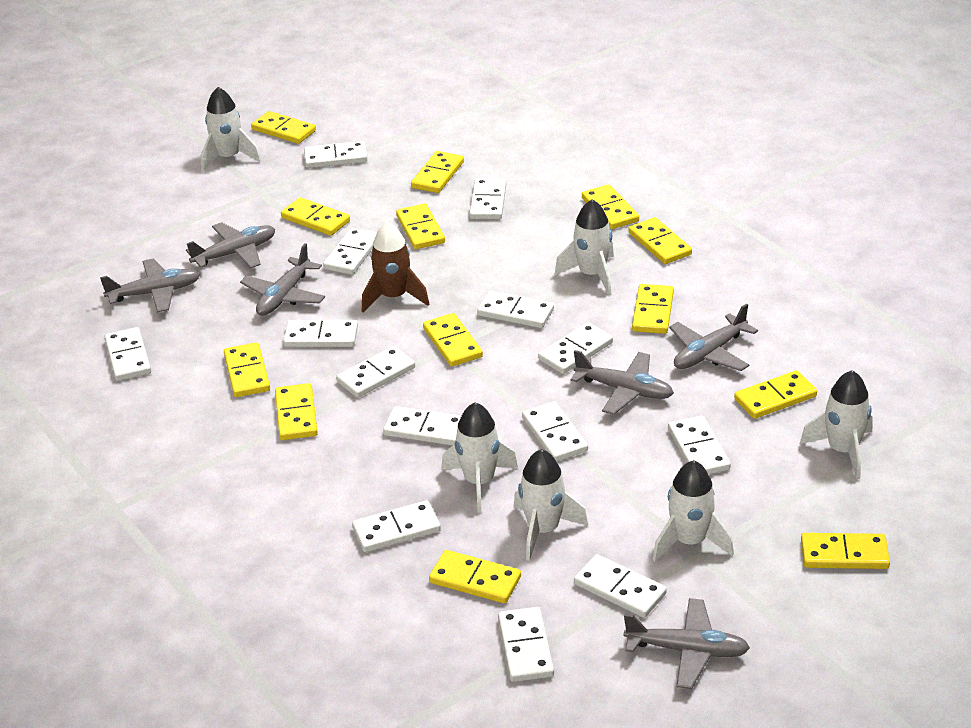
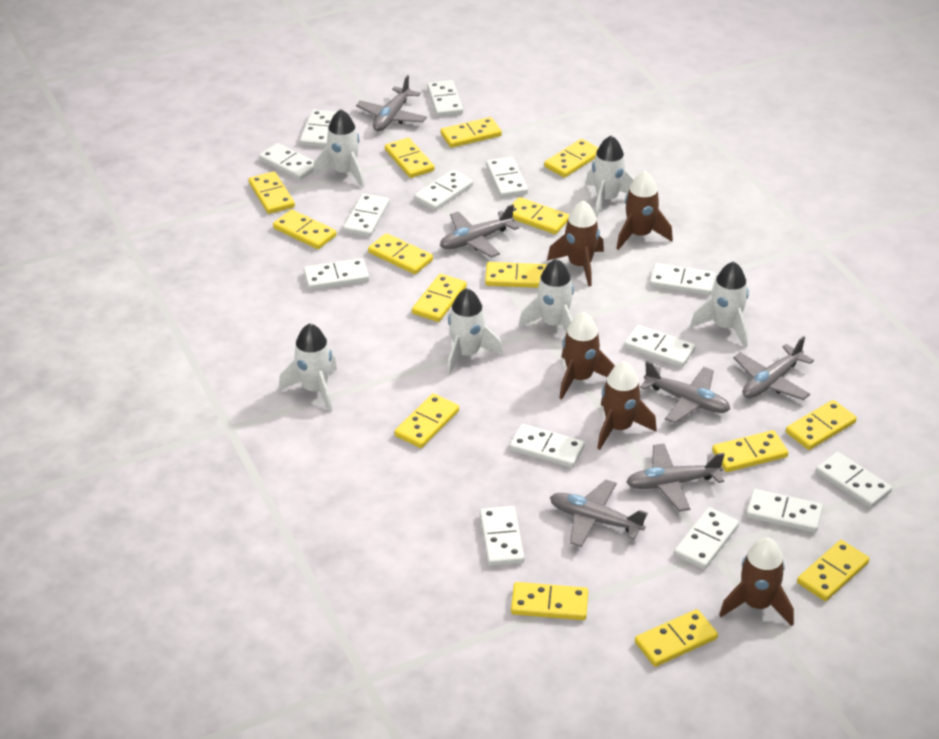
brown rocket: [362,222,429,313] = 1 -> [547,200,604,286] [559,312,615,399] [597,361,657,450] [616,171,673,250] [719,537,794,626] = 5
yellow domino: [224,342,270,397] [251,111,316,144] [275,383,318,440] [281,197,350,236] [396,204,445,249] [411,151,464,193] [423,313,483,366] [429,550,521,603] [582,184,639,229] [628,217,692,264] [632,284,674,334] [734,370,817,419] [801,533,890,569] = 13 -> [249,171,295,214] [273,210,337,249] [368,233,433,274] [385,138,435,178] [395,394,459,448] [412,274,467,322] [441,117,502,148] [485,262,547,288] [511,197,569,234] [511,582,588,620] [544,139,599,178] [635,609,718,667] [712,430,788,472] [786,400,857,450] [797,540,869,601] = 15

